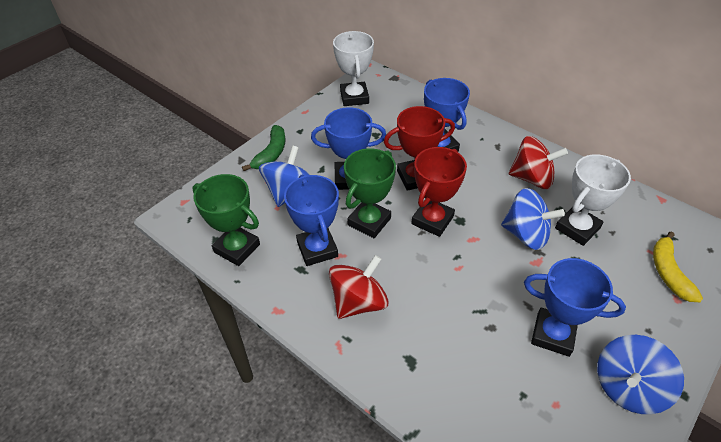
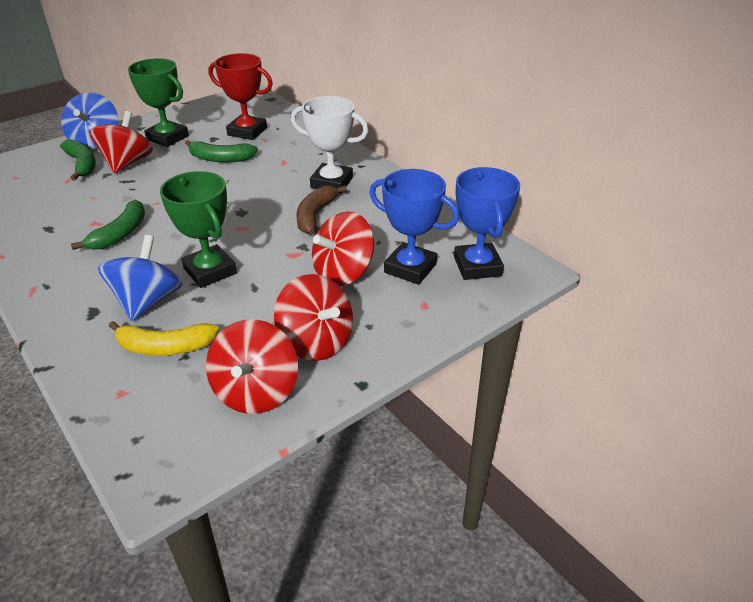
blue spinning top: [259,145,310,207] [501,188,565,250] [597,335,684,414] = 3 -> [61,92,118,149] [98,235,182,321] = 2
blue trophy: [284,174,339,266] [311,107,386,190] [424,78,470,152] [524,258,626,357] = 4 -> [369,169,459,285] [454,167,520,280] = 2
brown banana: none = 0 -> [297,185,347,234] = 1
green banana: [242,125,285,171] = 1 -> [60,139,96,180] [71,200,145,250] [185,140,258,162] = 3
red spinning top: [329,255,389,319] [509,136,568,189] = 2 -> [90,111,153,174] [206,319,298,414] [274,274,353,361] [312,212,374,286] = 4
red trophy: [384,106,455,191] [411,147,467,237] = 2 -> [209,53,273,140] = 1
white trophy: [333,31,374,106] [555,154,631,246] = 2 -> [291,96,368,193] = 1

